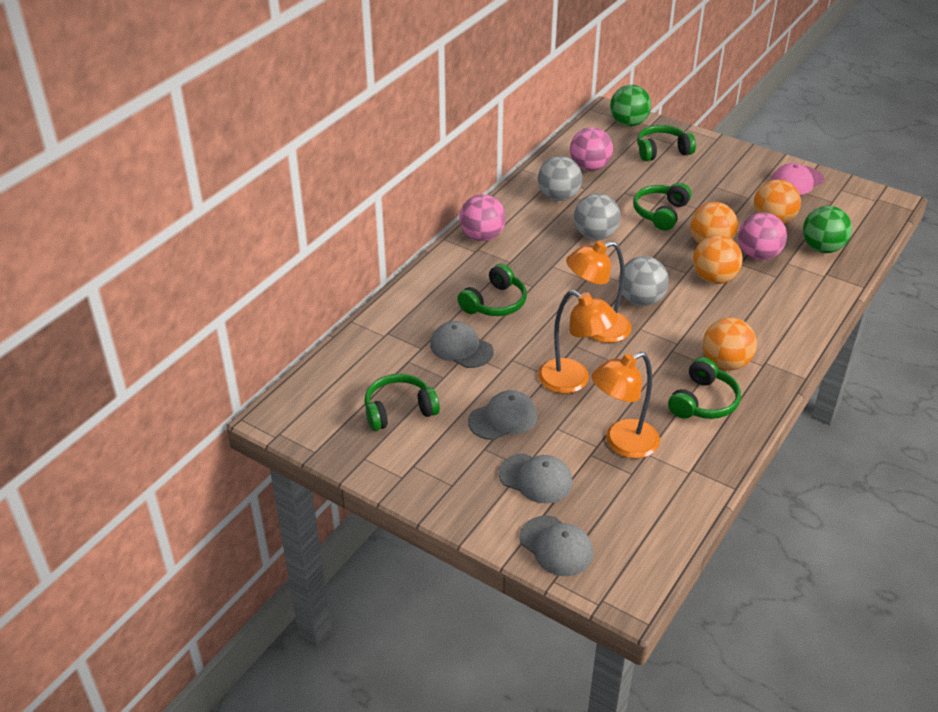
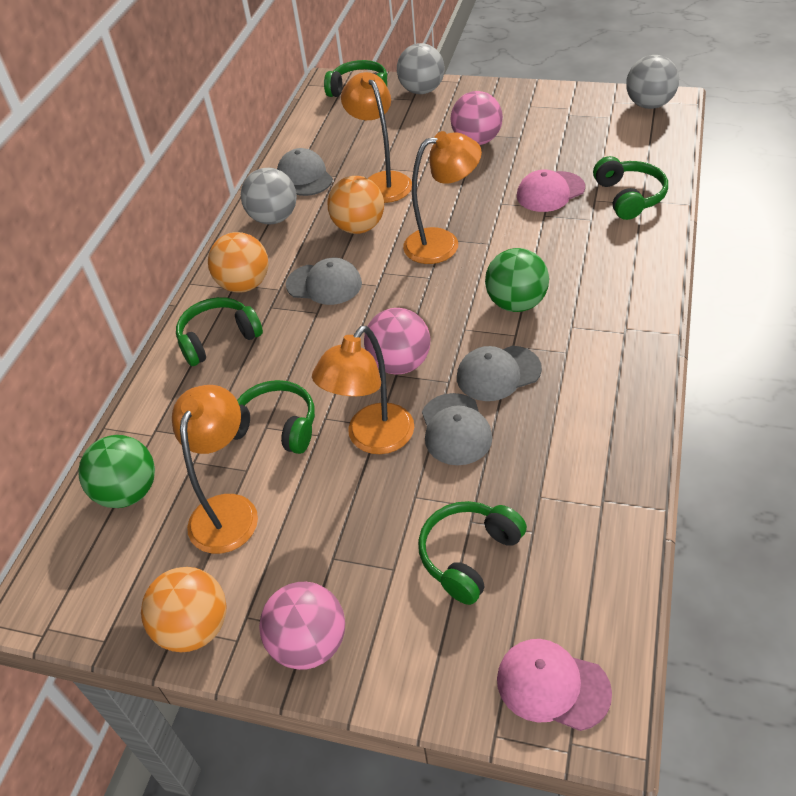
orange ball: [690,202,738,244] [693,235,743,284] [703,317,757,370] [754,179,801,224] = 4 -> [141,567,227,652] [208,232,268,293] [328,176,384,234] = 3
orange lamp: [538,290,618,394] [566,241,632,343] [591,352,660,459] = 3 -> [172,385,258,554] [312,326,414,454] [341,72,412,203] [403,131,482,264] = 4
pink cap: [771,163,824,195] = 1 -> [497,639,612,731] [517,169,585,212] = 2

